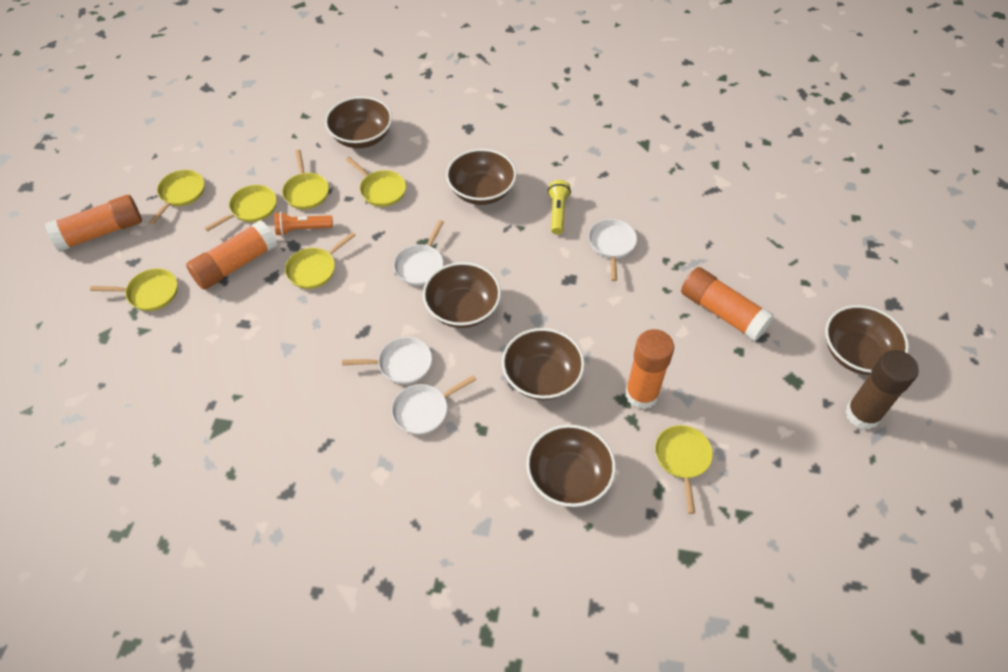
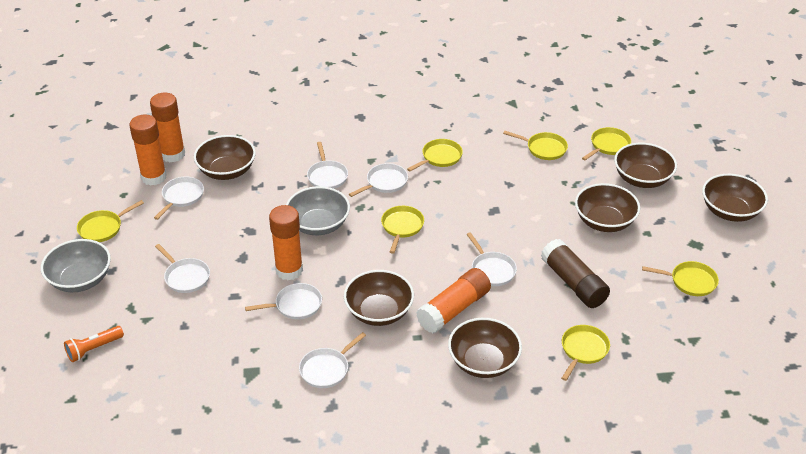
grey bowl: none = 0 -> [41,239,111,292] [286,186,350,235] = 2
white pan: [342,337,432,384] [392,375,477,435] [394,220,444,286] [588,219,637,281] = 4 -> [154,177,204,220] [155,244,210,293] [245,283,322,320] [299,332,366,388] [307,142,348,189] [349,163,408,197] [466,232,517,286] = 7
yellow flashlight: [548,180,571,234] = 1 -> none = 0

